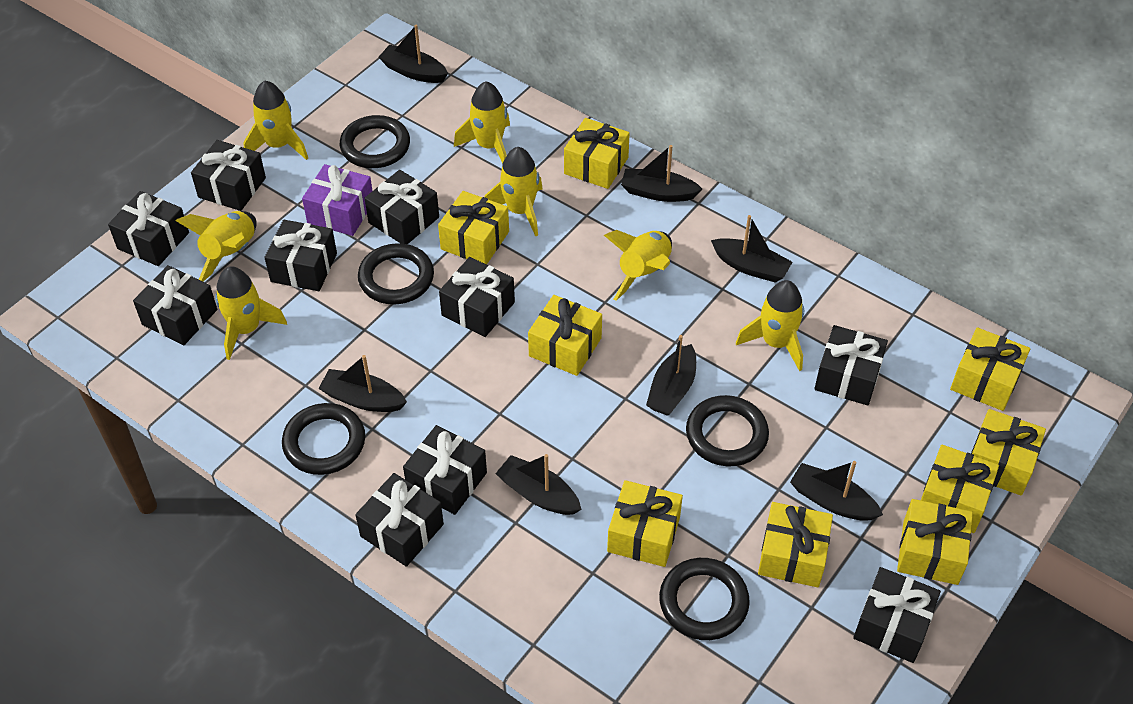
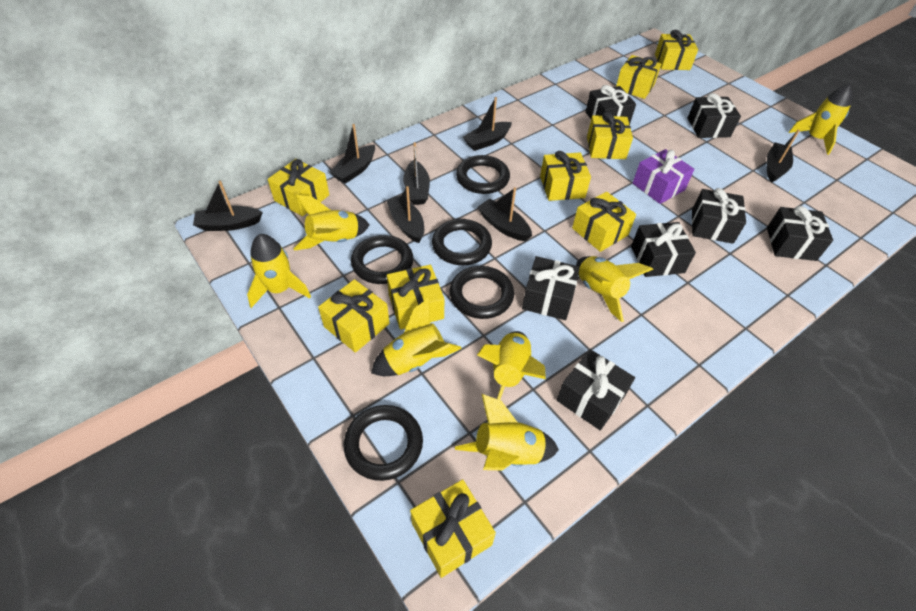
black gift: [108,191,189,266] [133,265,217,345] [191,140,266,211] [264,220,337,291] [355,473,444,567] [365,170,439,244] [403,425,487,515] [439,257,515,337] [814,325,888,406] [853,567,941,663] = 10 -> [522,256,580,320] [557,349,635,430] [585,85,636,125] [631,222,696,277] [687,93,741,138] [692,188,746,244] [767,206,833,261] = 7

